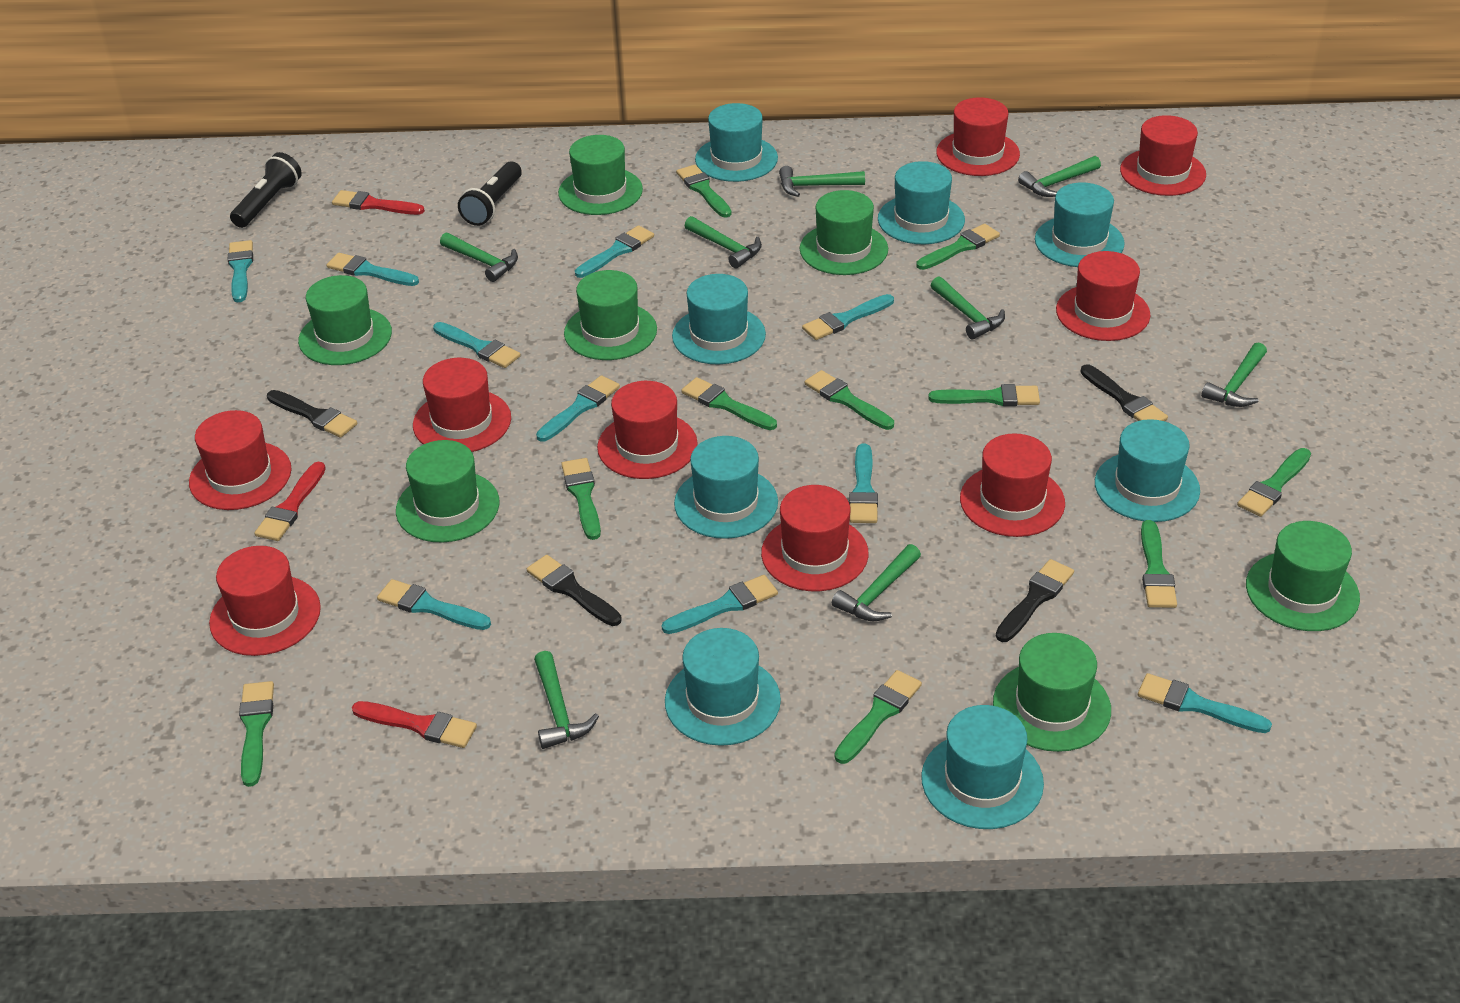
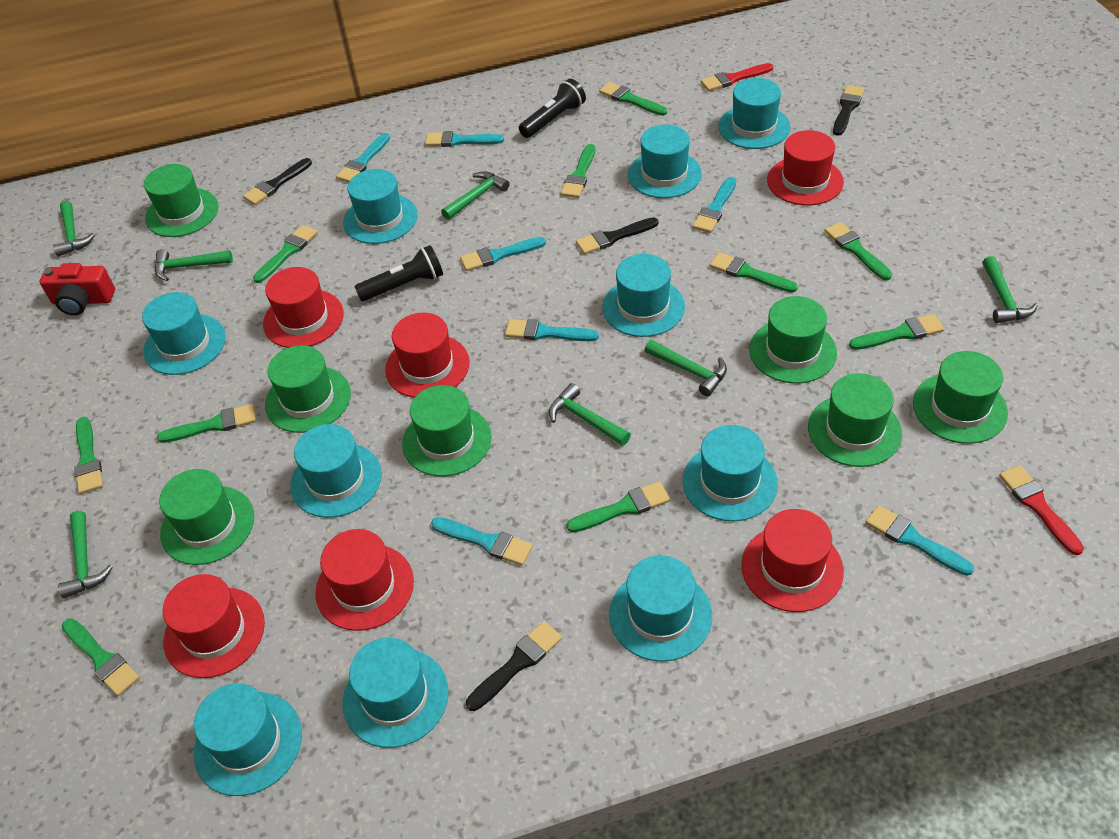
green hammer: [440,233,518,282] [534,651,599,749] [685,216,762,268] [779,166,865,197] [832,544,921,621] [930,277,1005,340] [1018,156,1101,197] [1201,342,1267,407] = 8 -> [53,201,95,257] [58,511,113,599] [155,249,233,281] [441,171,509,220] [549,383,631,446] [645,340,727,396] [982,256,1038,323] = 7
red brush: [254,462,326,541] [332,190,425,215] [352,701,477,748] = 3 -> [701,63,773,91] [999,465,1084,555] = 2
red camera: none = 0 -> [39,263,115,315] = 1
red hat: [189,410,292,510] [209,546,321,656] [413,358,511,452] [597,381,698,479] [761,485,869,591] [936,97,1020,176] [960,433,1065,537] [1056,251,1150,341] [1120,115,1206,196] = 9 -> [163,574,265,678] [263,267,344,348] [315,529,414,631] [385,313,470,398] [741,509,844,612] [767,130,844,206] = 6
turquoise brush: [228,240,253,303] [327,253,419,286] [377,579,491,630] [433,322,521,368] [536,375,620,442] [575,225,654,278] [662,575,778,634] [802,294,894,340] [849,443,878,523] [1138,673,1272,733] = 10 -> [336,133,390,182] [425,131,504,147] [431,517,533,565] [460,237,546,271] [505,319,599,341] [692,177,736,233] [865,505,974,576] = 7
turquoise hat: [665,628,781,746] [672,274,766,364] [674,436,778,539] [695,103,778,182] [878,161,965,244] [921,705,1044,829] [1035,183,1125,267] [1095,419,1200,522] = 8 -> [142,292,226,375] [194,683,302,796] [290,424,382,518] [343,169,417,244] [343,638,449,748] [603,254,685,337] [609,555,712,662] [628,125,702,198] [683,425,778,521] [718,78,790,149] = 10

